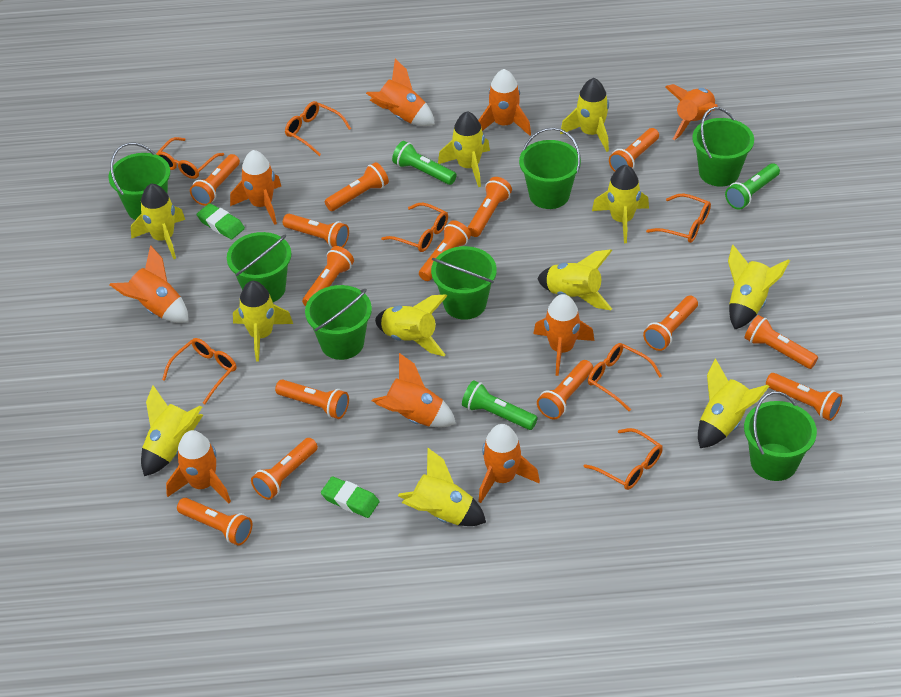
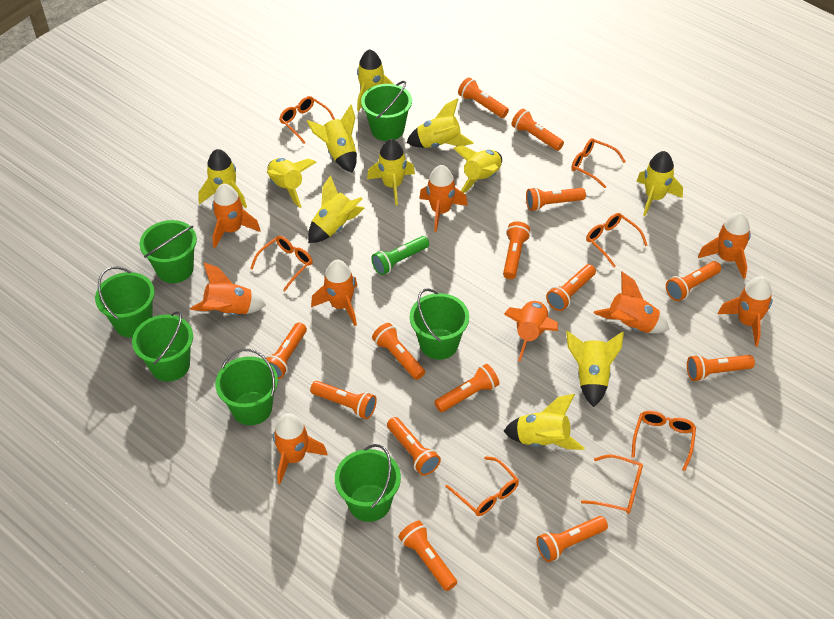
green eraser: [197,203,245,239] [321,476,379,518] = 2 -> none = 0
green flashlight: [392,141,457,185] [462,381,537,430] [725,163,780,210] = 3 -> [371,236,429,275] = 1

